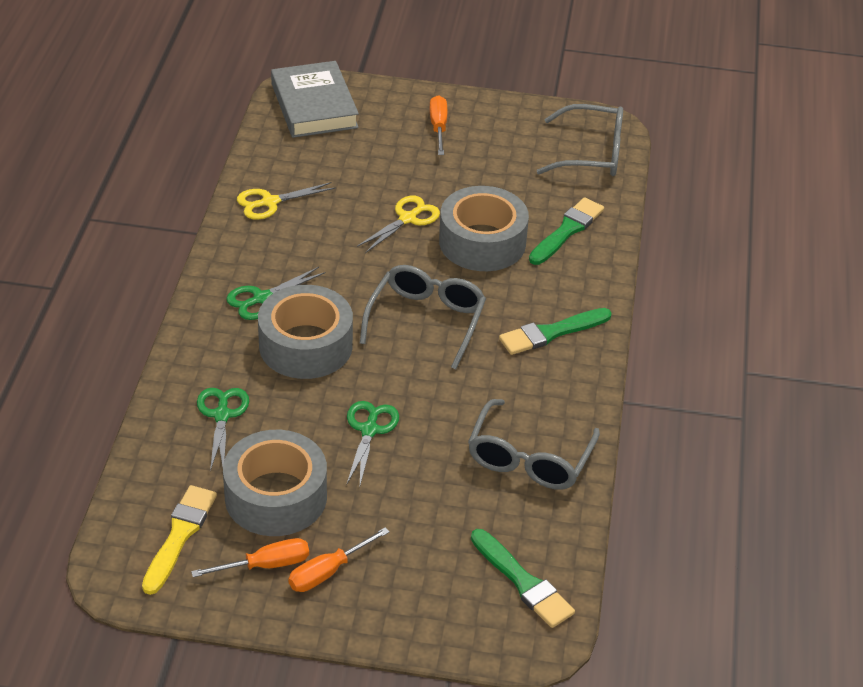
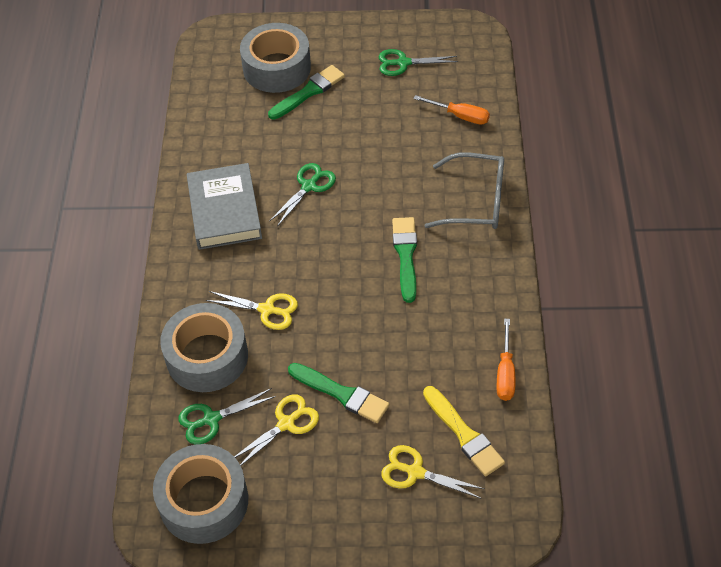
grey glasses: [360,265,486,369] [468,399,600,490] [537,104,623,176] = 3 -> [425,152,504,229] = 1
orange screwdriver: [191,538,309,577] [288,527,390,592] [430,95,447,155] = 3 -> [413,95,490,125] [497,319,515,401] = 2
yellow scissors: [237,182,336,220] [357,196,440,253] = 2 -> [206,291,298,330] [234,394,319,466] [381,445,484,498] = 3

